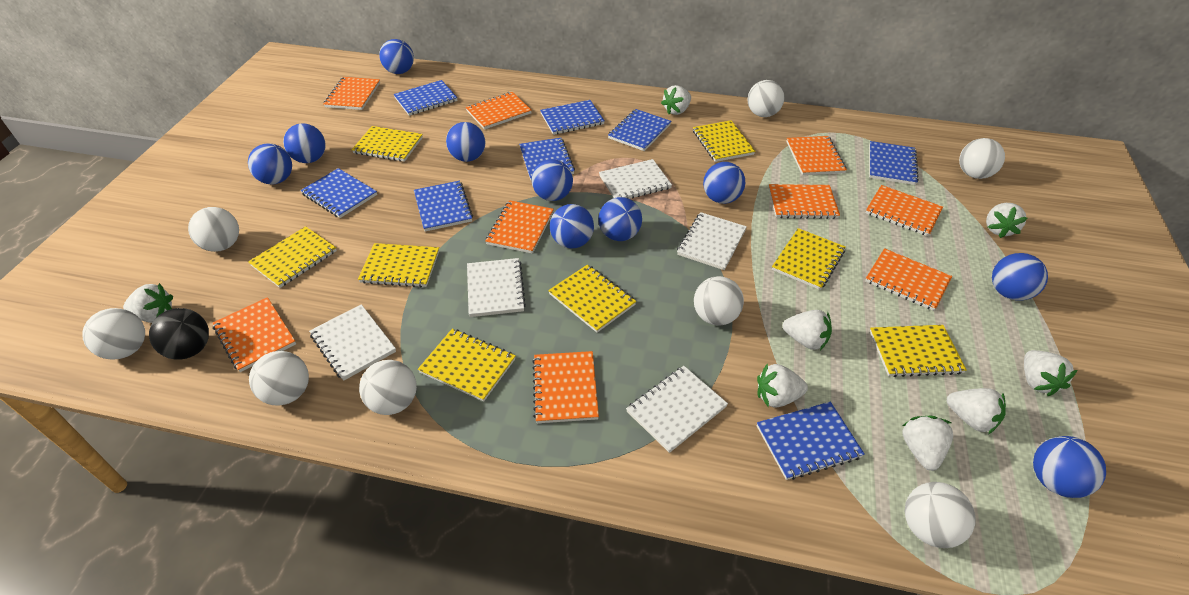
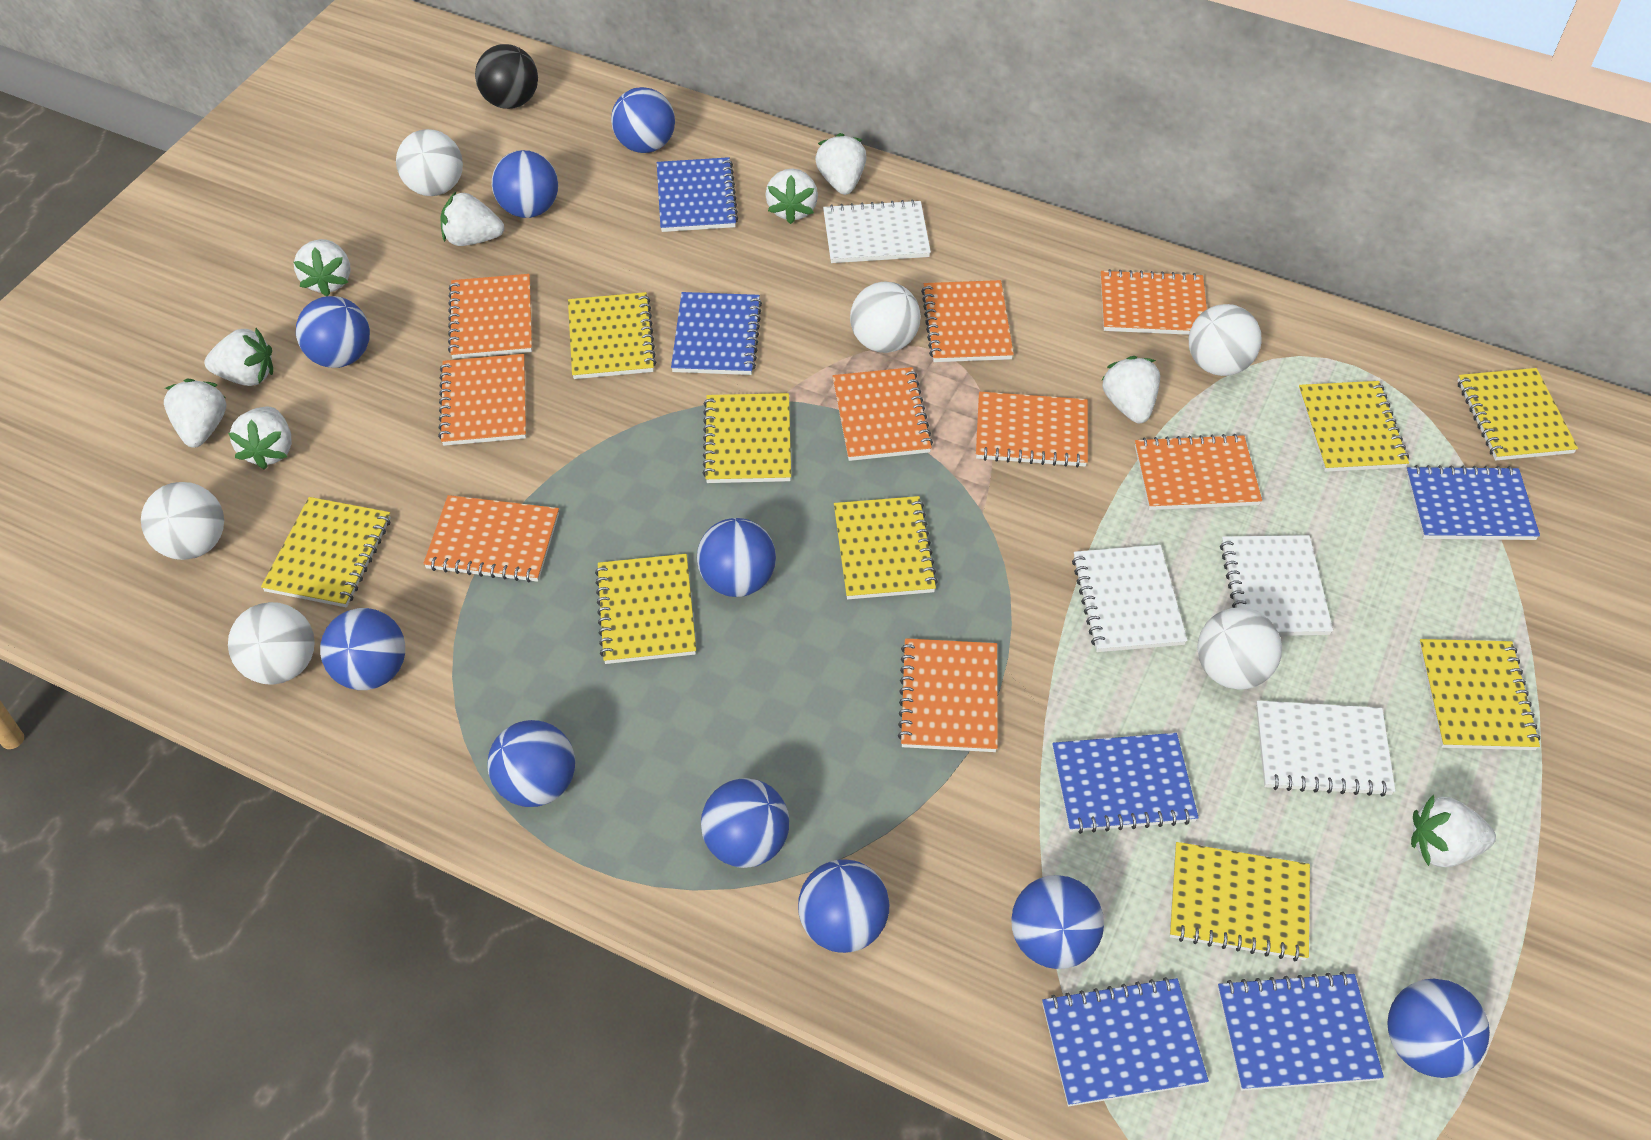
blue notebook: [300,168,377,218] [393,80,458,116] [414,181,473,232] [519,138,575,181] [540,100,605,135] [608,109,672,151] [757,402,865,480] [869,141,919,185] = 8 -> [657,157,738,232] [671,292,762,375] [1042,977,1209,1106] [1052,733,1199,834] [1218,972,1384,1091] [1406,465,1540,540] = 6
white ball: [82,308,145,360] [188,207,239,252] [249,351,309,406] [359,360,417,415] [694,276,744,326] [747,80,784,117] [905,482,976,548] [959,138,1005,179] = 8 -> [141,482,224,560] [228,602,315,685] [396,129,463,196] [850,281,921,353] [1189,304,1262,376] [1197,607,1282,690] = 6
white notebook: [309,304,396,381] [467,258,526,317] [599,159,672,199] [626,366,728,453] [677,212,747,270] = 5 -> [823,199,931,263] [1072,545,1188,652] [1220,535,1333,636] [1256,700,1395,797] = 4
white strawberry: [123,283,173,323] [661,85,691,115] [757,364,808,408] [783,310,832,350] [902,416,953,471] [947,388,1006,434] [986,203,1027,238] [1024,350,1077,396] = 8 -> [164,378,226,448] [204,328,273,386] [228,407,292,470] [294,239,351,296] [440,192,504,246] [765,169,818,224] [815,133,867,195] [1101,356,1160,423] [1411,795,1496,867] = 9
yellow notebook: [248,226,337,288] [352,126,423,162] [358,243,439,287] [418,329,516,402] [548,264,636,333] [693,120,755,162] [772,228,846,290] [870,325,967,377] = 8 -> [261,497,391,607] [568,292,656,379] [595,554,696,664] [703,393,791,483] [834,496,938,599] [1170,842,1310,961] [1298,381,1409,472] [1419,639,1540,750] [1457,368,1578,460] = 9

